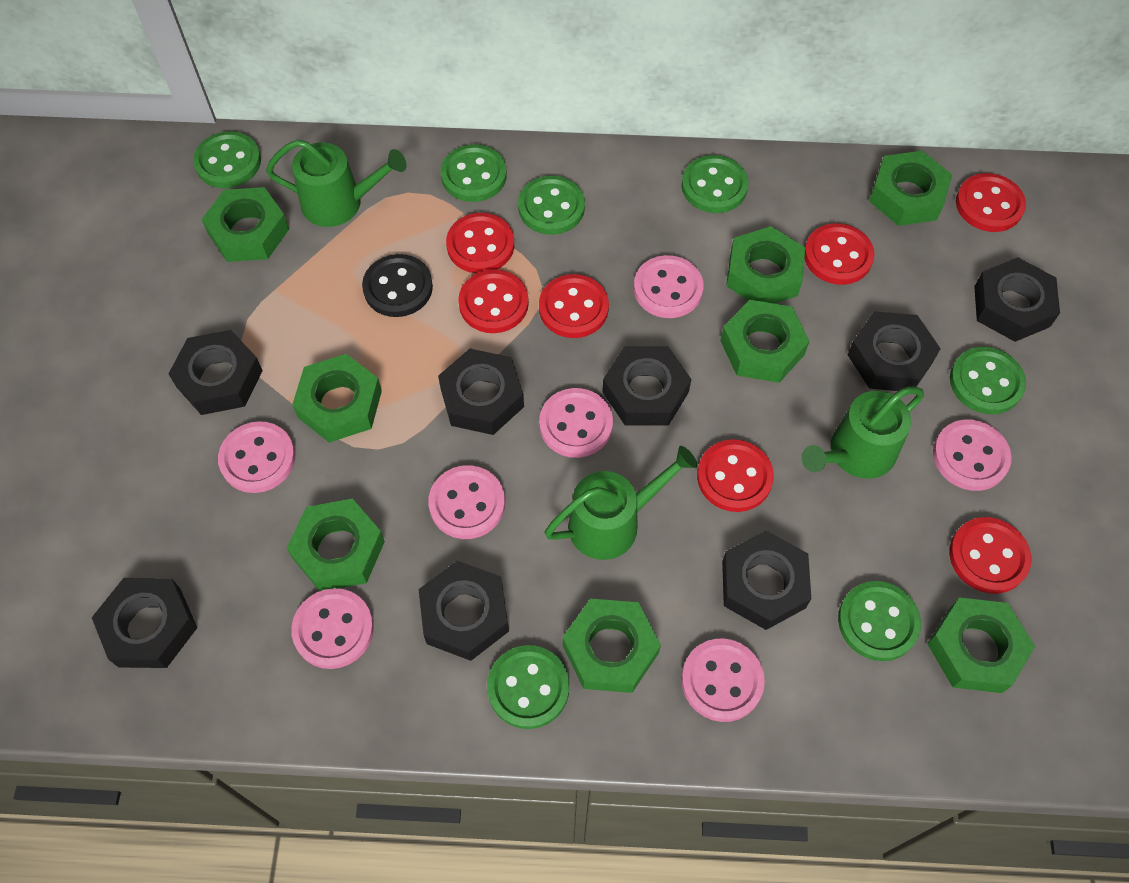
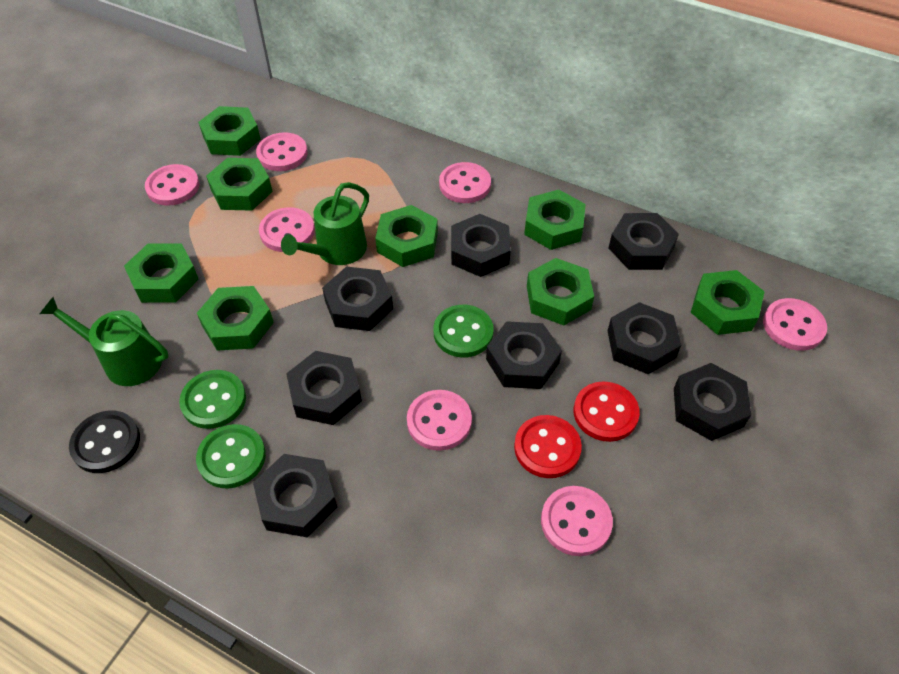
green button: [193,131,261,188] [441,144,507,202] [487,645,569,729] [518,176,585,235] [682,155,749,213] [838,581,921,661] [950,347,1026,414] = 7 -> [179,370,246,429] [196,424,266,489] [433,305,494,358] = 3
green watering can: [266,139,407,227] [544,446,698,560] [801,387,924,479] = 3 -> [40,297,169,386] [281,182,369,265] = 2
red button: [446,213,514,273] [458,270,529,333] [539,274,609,338] [697,439,774,512] [804,223,874,285] [949,517,1031,594] [956,173,1026,232] = 7 -> [514,415,582,478] [574,381,640,442] = 2

